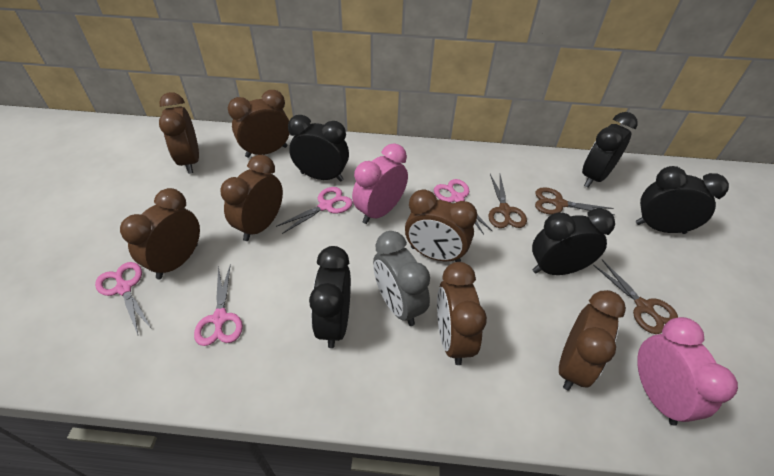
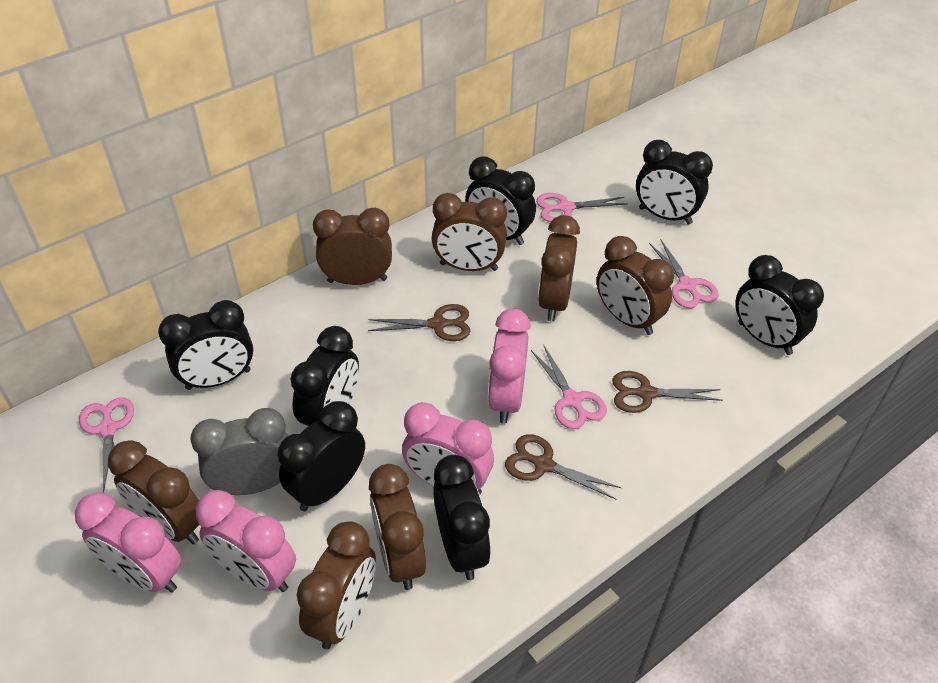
black clock: [288,115,349,182] [309,246,351,348] [532,208,615,275] [582,112,638,187] [636,166,729,234] = 5 -> [158,300,253,390] [278,401,365,512] [290,326,359,426] [433,455,491,580] [465,157,536,245] [636,140,713,224] [735,255,824,355] = 7
pink clock: [352,143,408,224] [637,317,738,426] = 2 -> [75,492,181,593] [196,490,296,592] [402,402,494,495] [488,309,531,423] = 4

